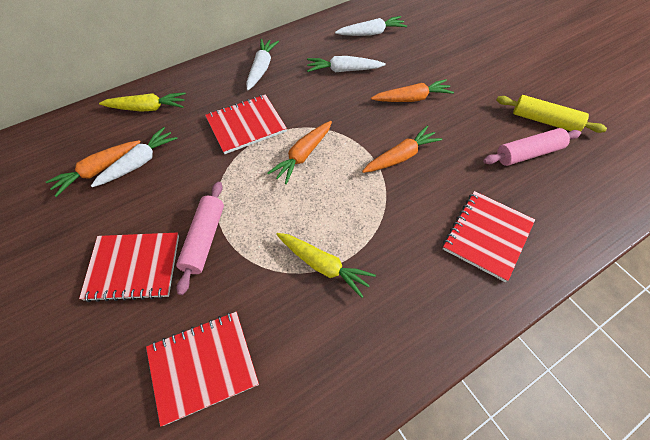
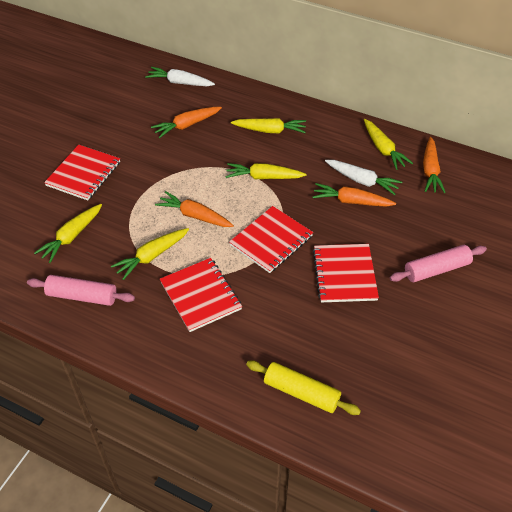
white carrot: [91,127,178,187] [246,39,279,90] [307,56,386,72] [335,16,407,36] = 4 -> [145,67,215,86] [325,160,402,195] = 2
yellow carrot: [99,92,186,112] [276,233,376,298] = 2 -> [34,204,102,263] [111,228,189,280] [226,163,306,179] [231,118,306,133] [364,119,413,170] = 5

